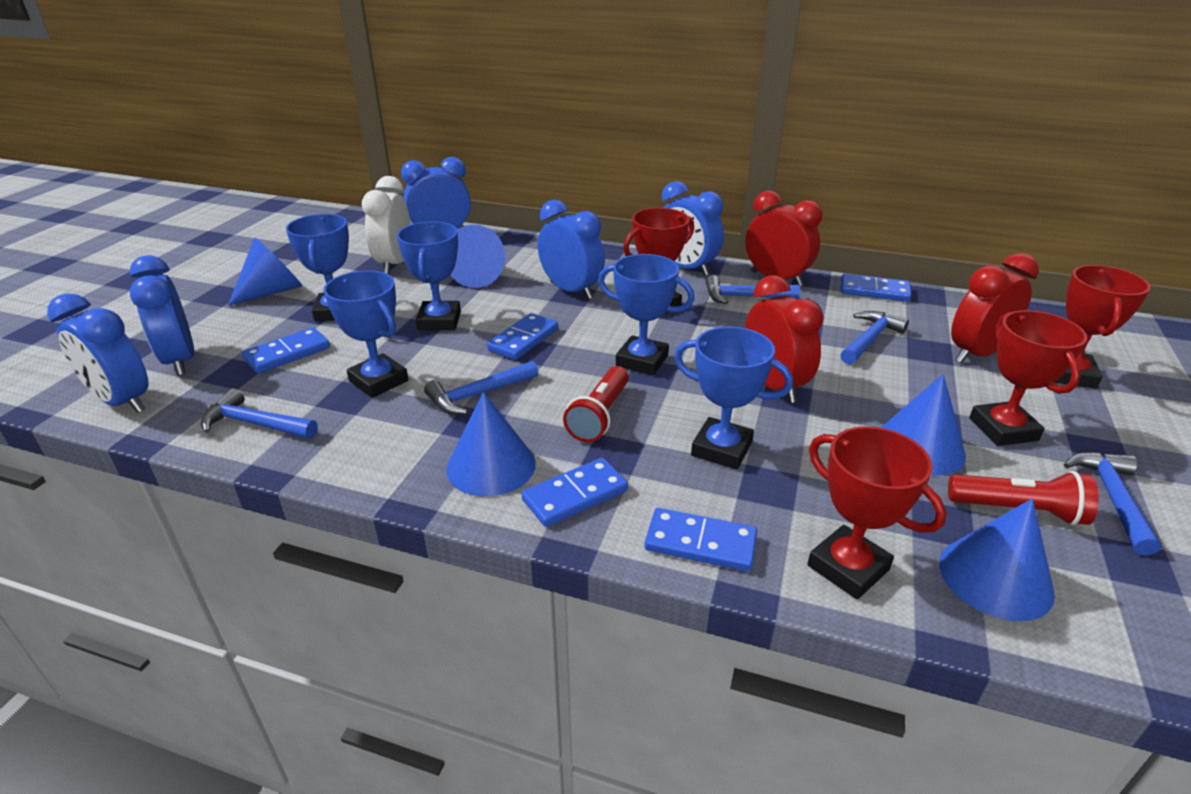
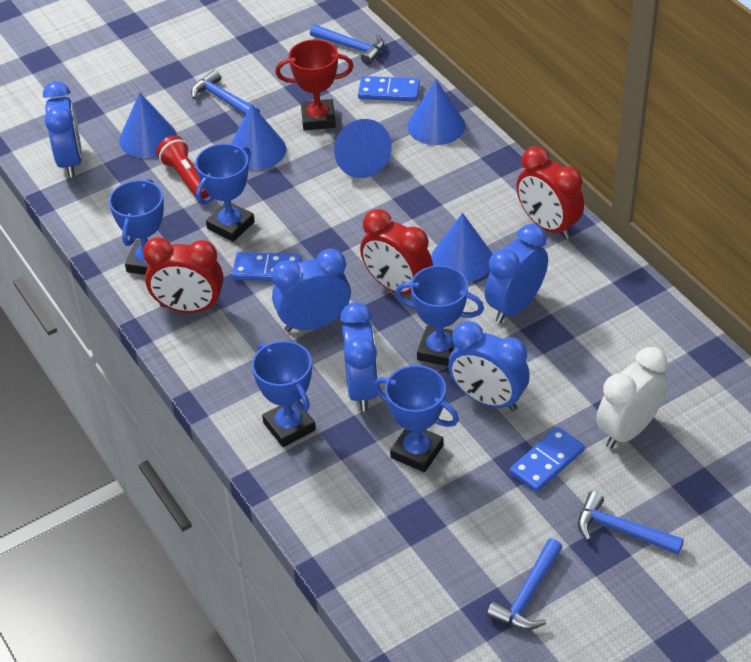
blue domino: [242,327,330,373] [487,313,558,360] [521,458,628,527] [645,508,757,572] [841,273,911,302] = 5 -> [232,252,302,281] [358,76,420,102] [510,427,585,492] = 3
blue hammer: [201,388,318,439] [424,361,538,415] [706,275,800,304] [840,311,909,365] [1064,452,1161,556] = 5 -> [191,70,260,115] [310,24,384,65] [487,538,563,630] [578,491,684,555] = 4
red flashlight: [563,366,629,442] [948,471,1099,525] = 2 -> [156,135,210,199] = 1
red trophy: [623,208,694,306] [807,426,947,599] [969,310,1087,446] [1054,265,1151,389] = 4 -> [275,39,354,131] = 1

